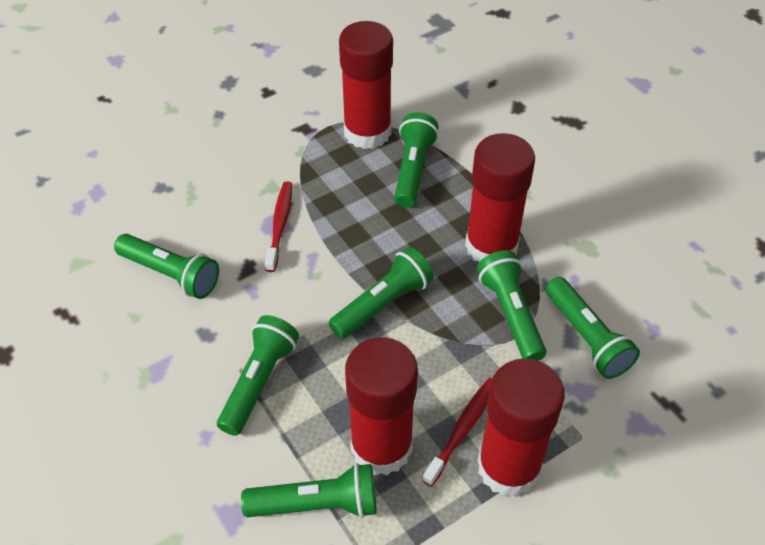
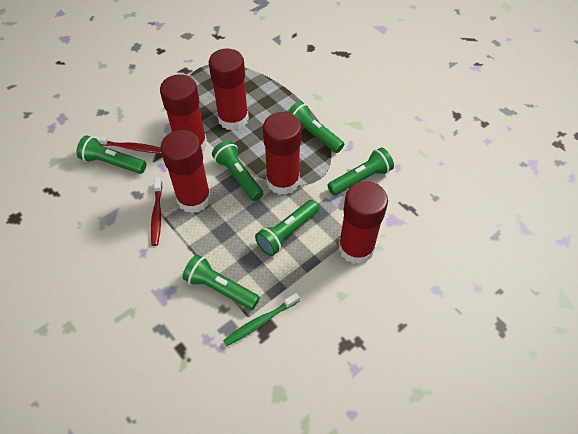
green flashlight: [114,234,219,299] [217,315,299,436] [241,463,376,518] [329,247,434,339] [394,112,439,208] [477,250,546,361] [546,277,640,379] = 7 -> [76,135,146,174] [182,254,260,310] [212,140,263,201] [255,200,319,256] [288,101,344,153] [327,147,394,196] = 6
green toothbrush: none = 0 -> [223,293,300,346] = 1
red glue stick: [339,21,393,149] [345,337,418,476] [465,133,535,262] [478,358,565,497] = 4 -> [160,74,207,152] [160,130,211,213] [209,48,249,130] [263,112,302,195] [339,181,388,264] = 5

